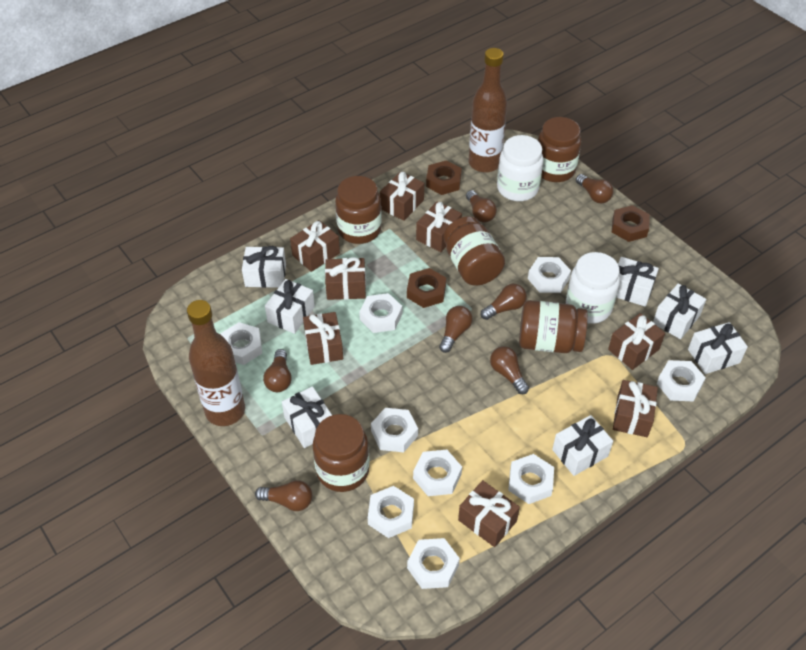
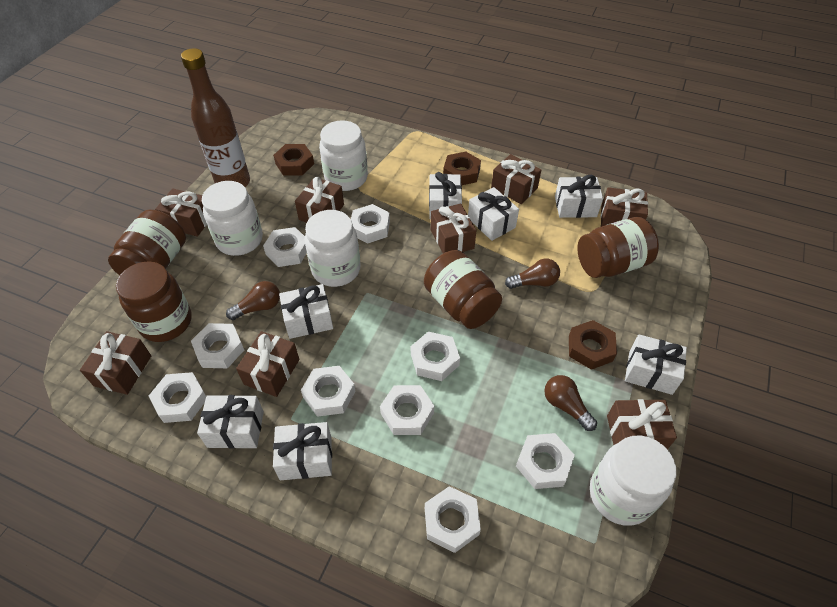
brown bottle: [187,300,245,426] [468,48,507,173] = 2 -> [181,48,250,187] = 1
brown jar: [312,414,370,492] [335,176,382,244] [444,216,505,285] [519,300,588,353] [538,117,581,182] = 5 -> [108,210,186,275] [116,261,192,342] [424,250,502,329] [577,217,659,278] = 4
brown light bulb: [255,480,312,511] [263,349,292,392] [439,306,473,353] [466,190,497,223] [481,284,527,320] [490,346,529,394] [576,174,614,204] = 7 -> [226,281,280,320] [505,258,560,289] [544,375,597,431] = 3
white jar: [497,135,543,201] [566,252,620,324] = 2 -> [202,181,263,256] [305,210,361,287] [319,120,368,191] [590,436,676,526] = 4

